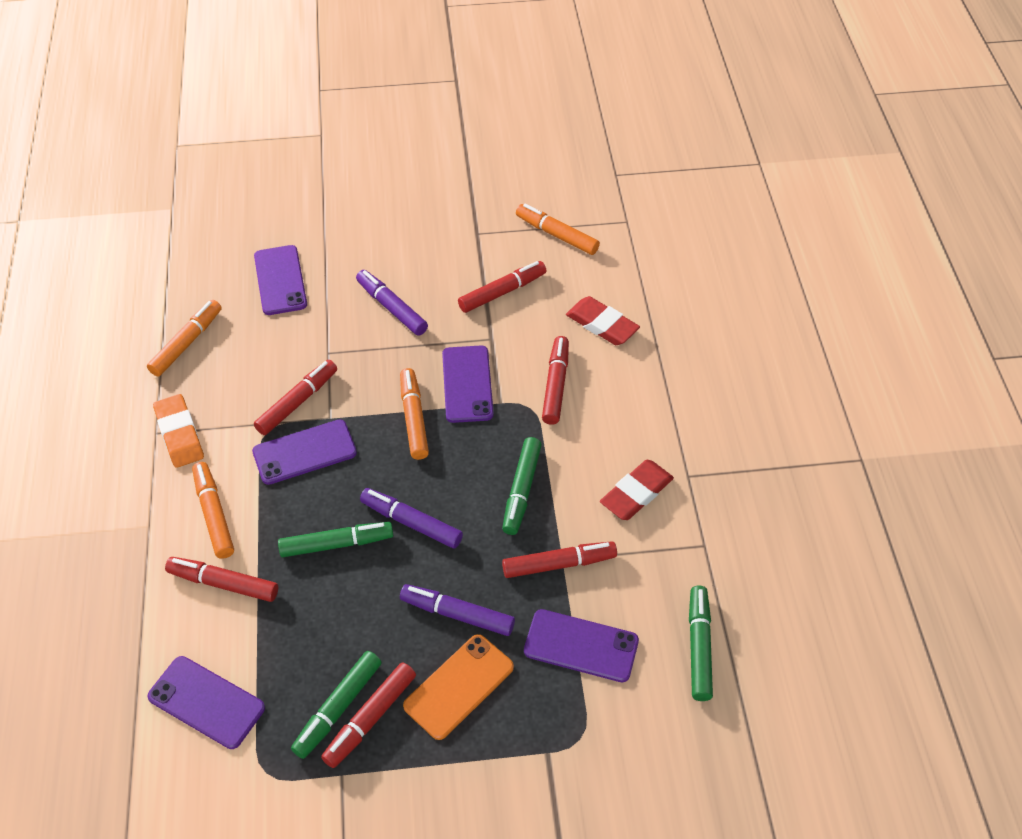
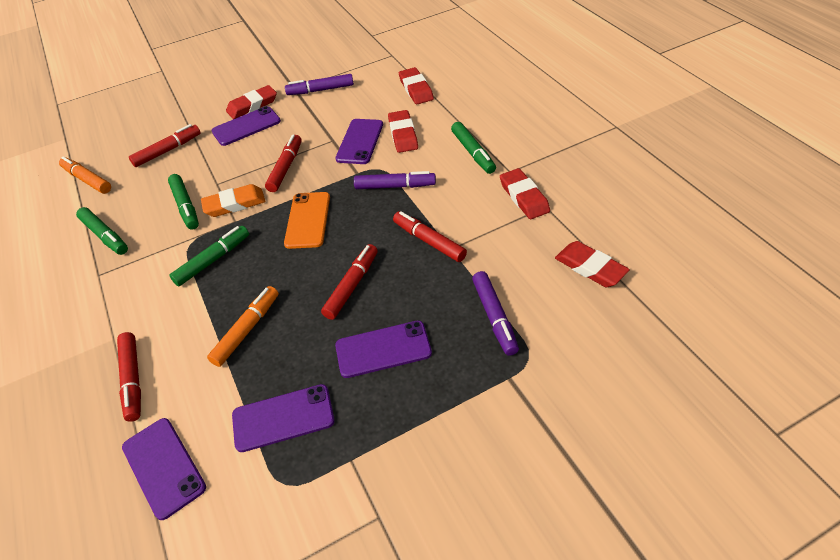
orange marker: [147,300,222,377] [192,462,234,559] [400,368,429,460] [516,204,600,255] = 4 -> [59,156,111,194] [207,286,279,367] = 2
red eraser: [566,296,640,345] [600,460,674,520] = 2 -> [226,85,277,119] [388,110,418,153] [399,67,434,104] [500,168,550,219] [555,241,630,287] = 5
red marker: [165,557,278,602] [254,360,337,435] [321,662,416,768] [458,261,547,313] [502,541,617,578] [542,336,569,425] = 6 -> [117,332,141,422] [129,124,201,167] [265,135,302,192] [321,244,378,320] [393,211,467,262] = 5

